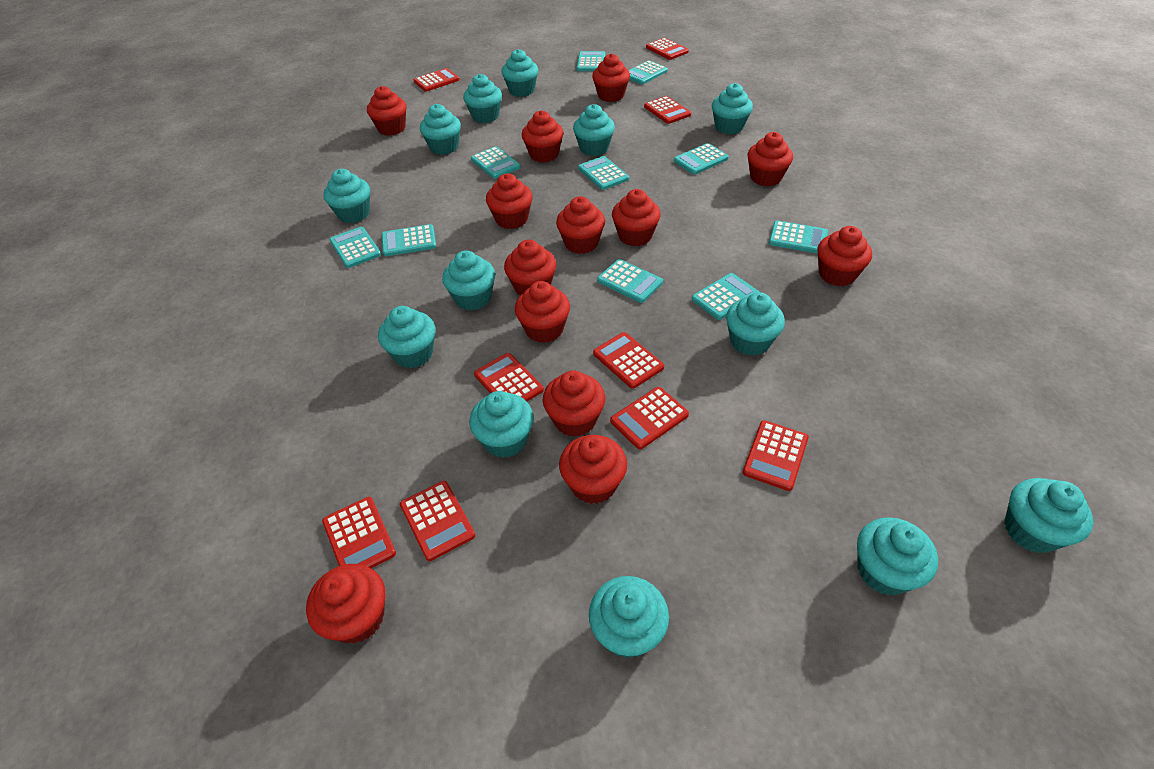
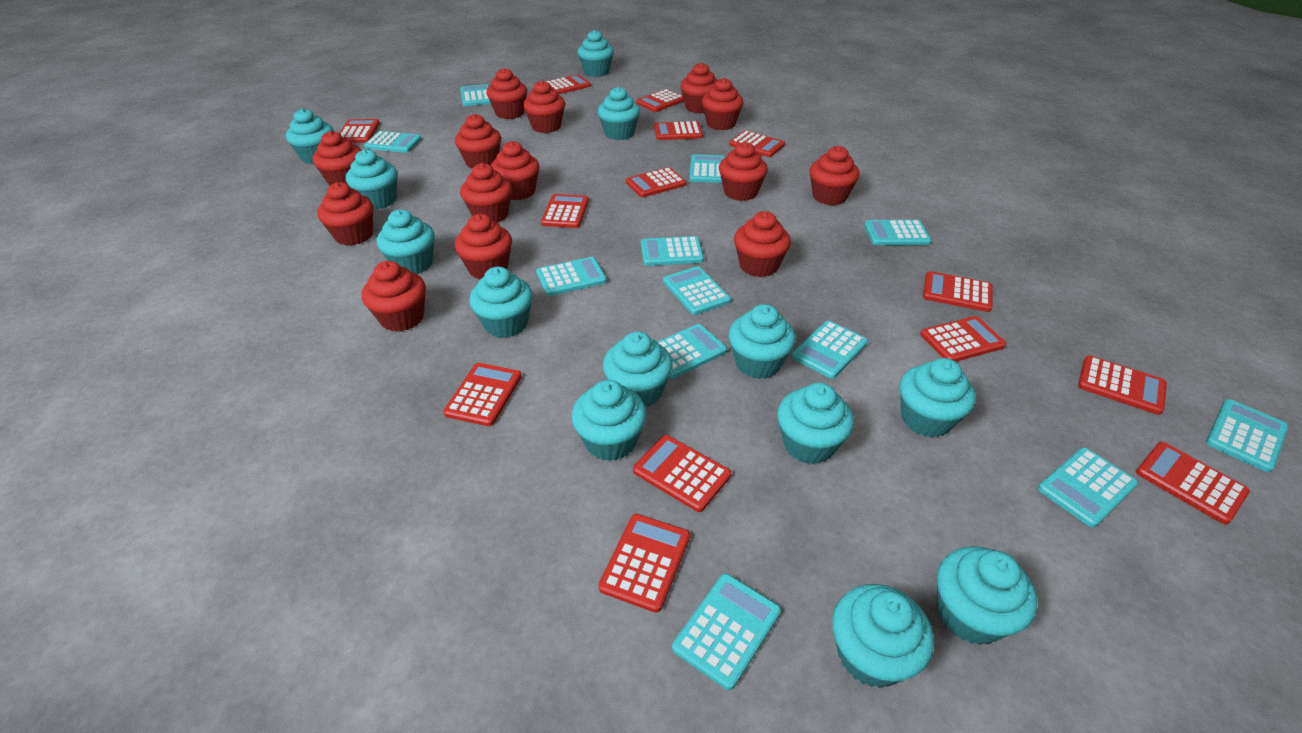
red calculator: [322,497,396,568] [400,481,475,561] [414,68,459,92] [474,353,544,402] [593,332,664,389] [610,387,689,449] [644,96,691,124] [646,38,689,60] [743,420,809,491] = 9 -> [340,119,380,143] [443,363,522,426] [541,194,589,228] [545,74,591,94] [598,514,690,613] [626,167,686,197] [633,435,731,512] [636,89,684,112] [654,121,703,140] [729,130,785,157] [920,316,1006,362] [923,271,993,312] [1078,356,1167,415] [1136,442,1250,525] = 14
red cupcake: [306,564,386,644] [367,86,407,136] [486,173,533,229] [504,240,556,295] [515,281,570,343] [522,111,563,163] [542,371,605,437] [556,196,605,254] [559,435,627,504] [592,53,630,102] [612,189,661,246] [747,132,793,186] [817,226,872,286] = 13 -> [313,131,361,185] [317,182,373,246] [362,261,426,332] [455,114,501,169] [455,214,512,279] [460,163,512,223] [486,68,527,119] [491,141,540,200] [523,80,565,133] [680,63,718,113] [702,78,744,130] [719,142,768,201] [734,211,791,277] [810,146,860,205] = 14
turquoise calculator: [330,227,381,268] [382,224,436,256] [471,146,520,179] [577,51,605,71] [578,156,629,190] [597,259,663,303] [629,60,668,84] [674,143,729,174] [692,273,759,320] [769,221,828,254] = 10 -> [364,131,422,153] [460,84,491,106] [536,257,607,296] [641,236,704,266] [658,324,727,379] [663,266,731,315] [672,574,781,690] [690,154,725,183] [792,321,868,379] [864,220,931,245] [1038,448,1138,528] [1206,399,1288,472] = 12

